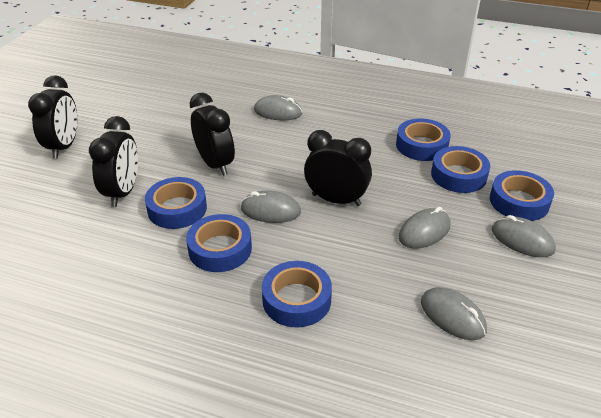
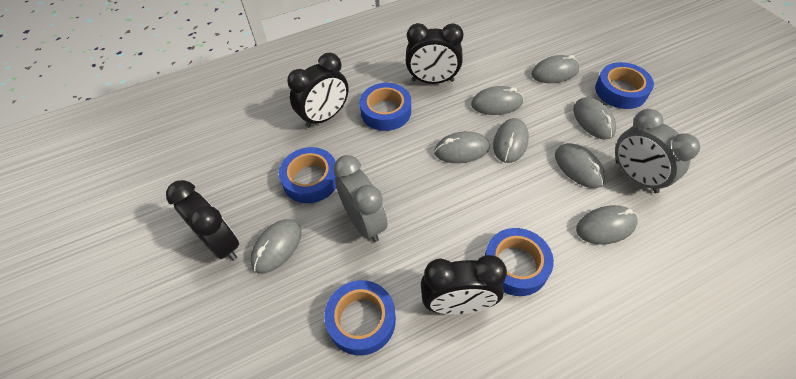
blue tape: [145,177,207,229] [186,214,252,272] [262,261,332,327] [396,119,450,161] [431,146,490,193] [490,170,554,221] = 6 -> [279,147,336,203] [324,280,396,355] [359,83,411,131] [485,228,554,296] [595,62,654,109] = 5
grey clock: none = 0 -> [333,155,388,242] [615,109,700,193] = 2
grey mouse: [241,190,301,223] [254,95,302,120] [399,207,450,248] [421,287,487,340] [492,215,556,257] = 5 -> [250,219,301,274] [434,131,490,163] [471,86,523,115] [493,118,529,163] [531,55,580,83] [555,143,605,188] [573,97,616,140] [576,205,638,244] = 8

